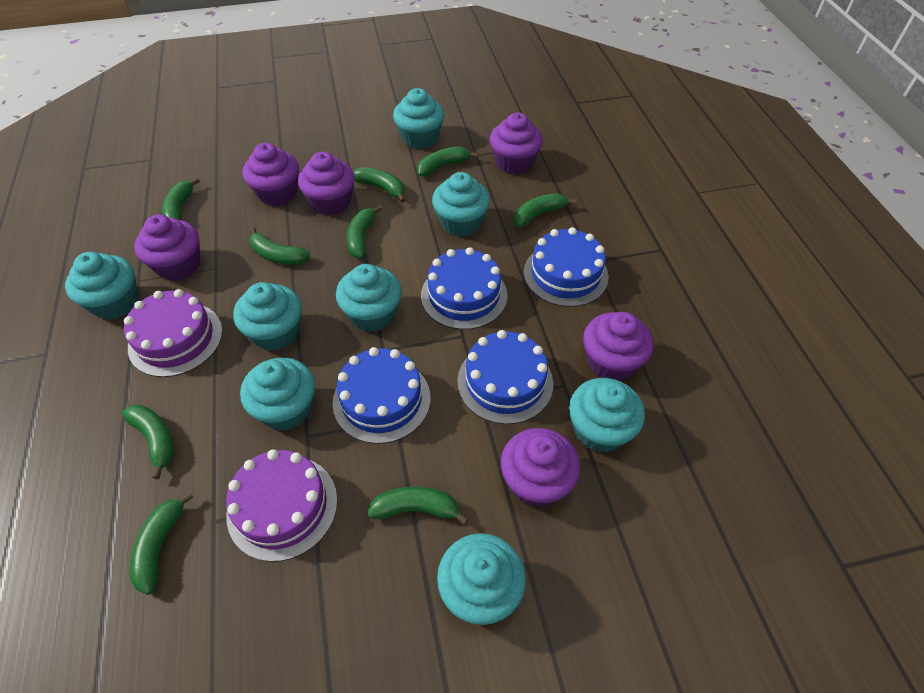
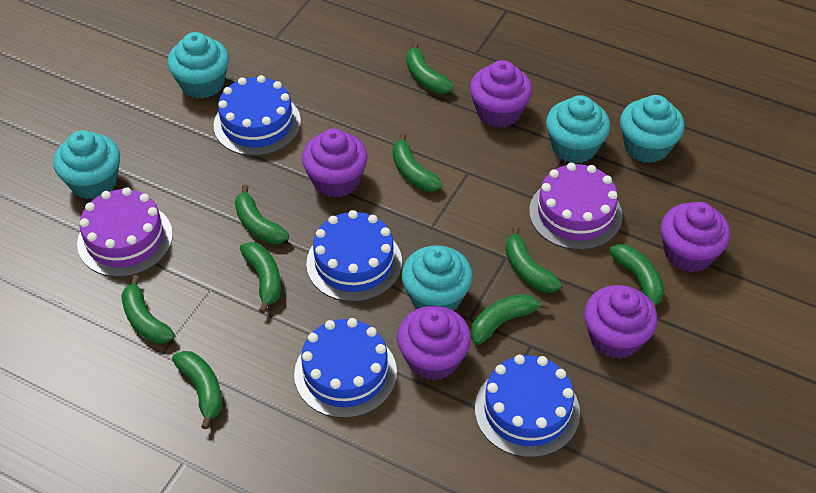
purple cupcake: [134,215,200,281] [242,143,299,206] [298,152,355,215] [490,113,543,175] [501,428,580,507] [583,312,653,381] = 6 -> [302,129,368,198] [397,306,471,381] [470,60,532,128] [584,285,658,359] [661,202,731,272] = 5
turquoise cupcake: [65,252,138,319] [233,282,302,351] [240,357,315,431] [336,264,402,332] [393,88,444,149] [432,172,490,237] [437,533,526,625] [569,378,645,453] = 8 -> [53,130,120,199] [167,32,229,99] [401,245,473,310] [546,95,610,164] [620,95,685,163] = 5

